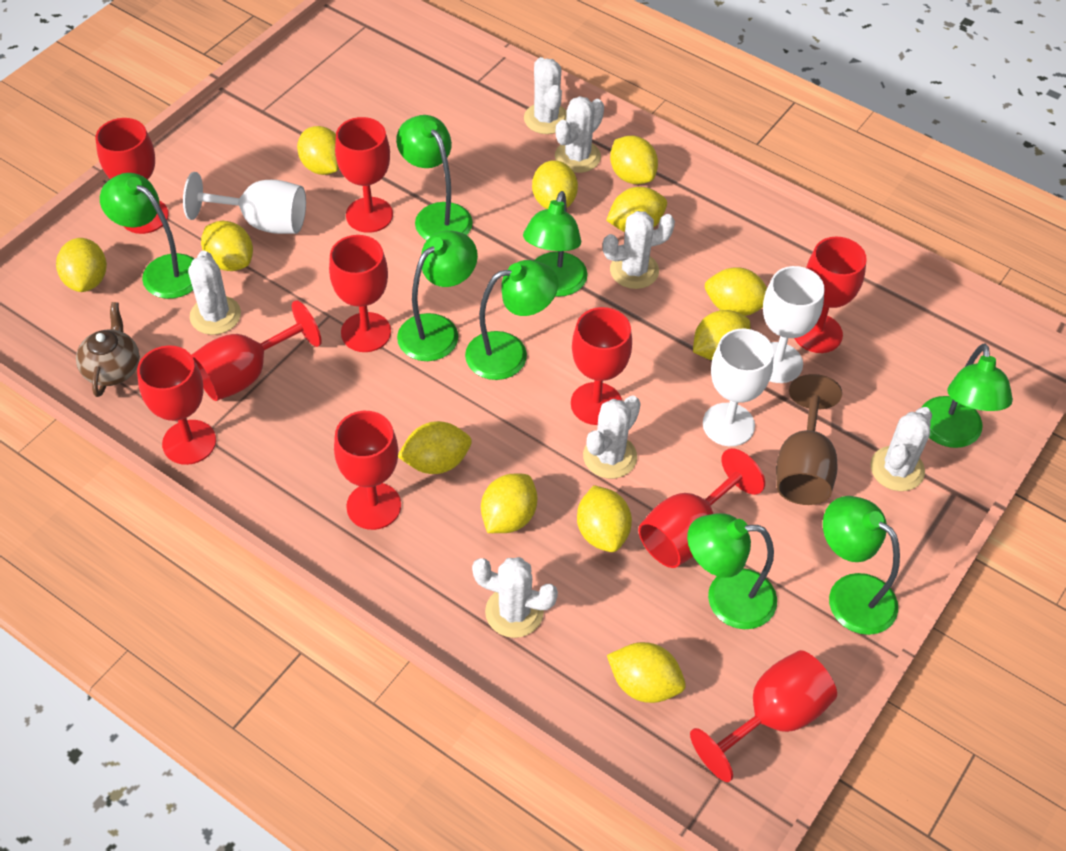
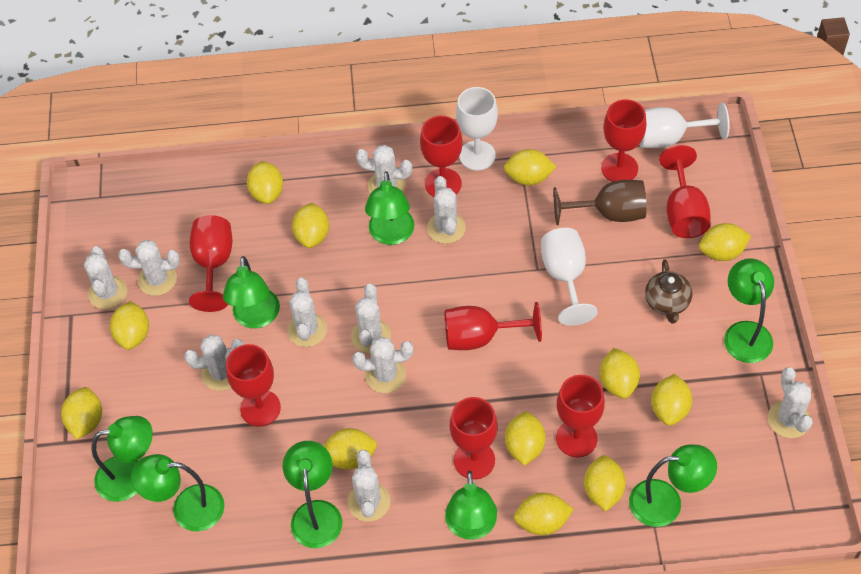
red goblet: [96,118,169,234] [137,346,216,465] [191,300,322,401] [329,235,391,352] [334,411,401,530] [335,117,393,233] [571,307,632,425] [638,448,765,568] [690,650,837,782] [794,237,867,353] = 10 -> [189,215,232,312] [226,344,281,427] [420,115,463,197] [445,302,542,350] [450,397,498,479] [556,375,605,457] [601,99,646,182] [659,145,711,238] = 8
white cactus: [188,250,241,335] [472,557,558,638] [524,57,567,134] [555,96,604,173] [583,395,641,479] [603,211,675,289] [870,407,932,491] = 7 -> [84,246,127,309] [118,240,180,296] [184,334,244,391] [287,278,327,347] [347,450,390,522] [351,284,391,353] [353,337,413,393] [356,145,412,194] [427,176,466,244] [768,367,813,438] = 10

